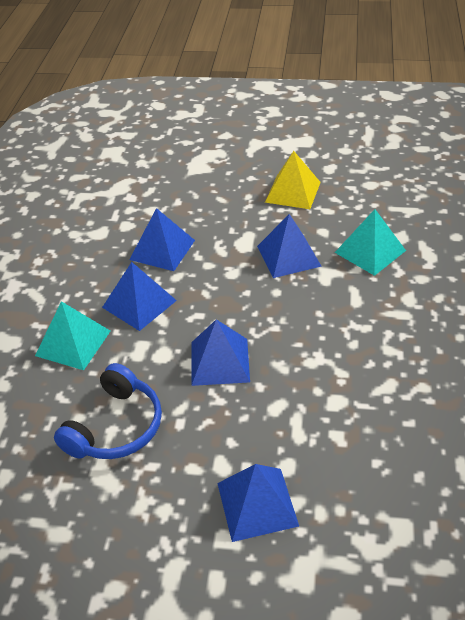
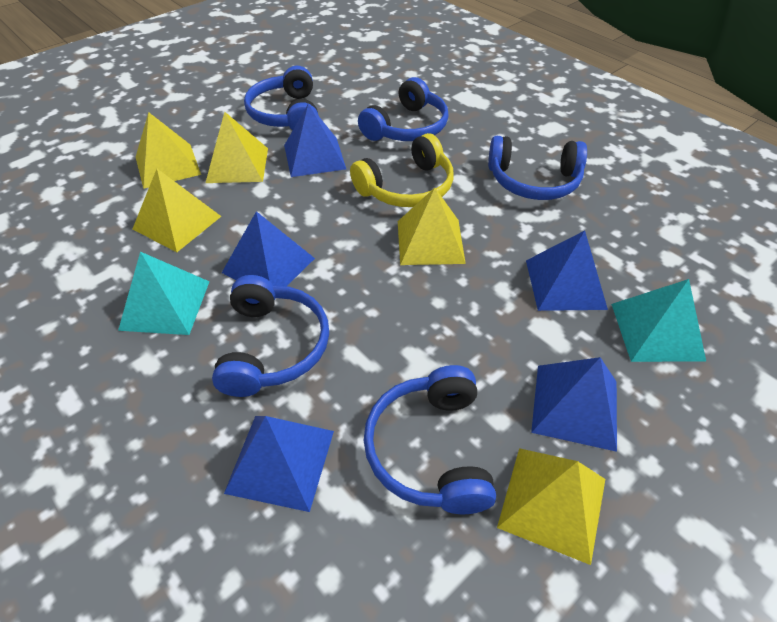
blue headphones: [54,363,162,459] = 1 -> [212,275,329,397] [244,66,319,130] [358,77,449,141] [364,365,496,514] [488,136,587,200] = 5
yellow headphones: none = 0 -> [350,133,454,207] = 1
yellow pyramid: [265,151,321,209] = 1 -> [133,169,221,252] [136,112,201,189] [206,112,268,183] [398,188,466,265] [497,448,605,565] = 5

